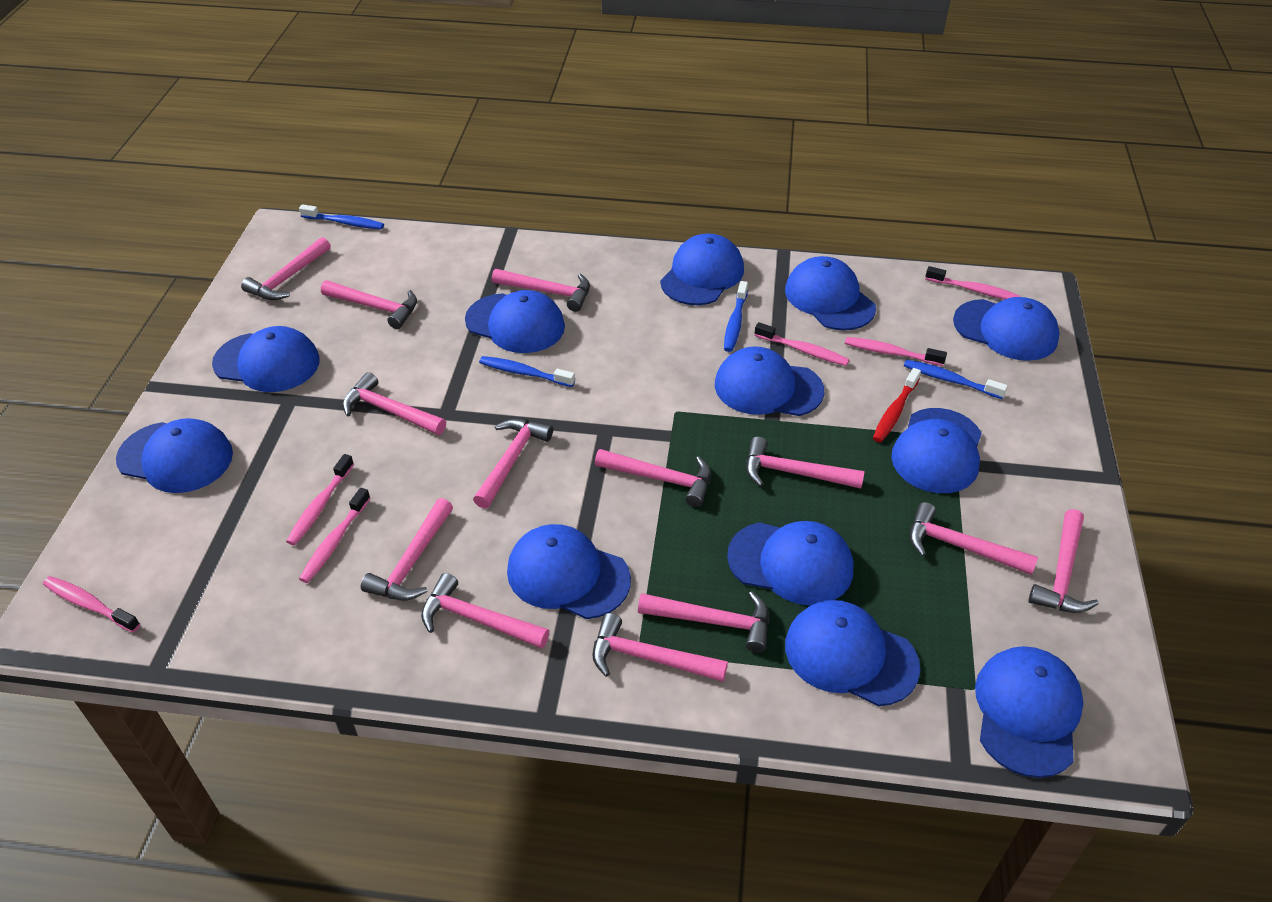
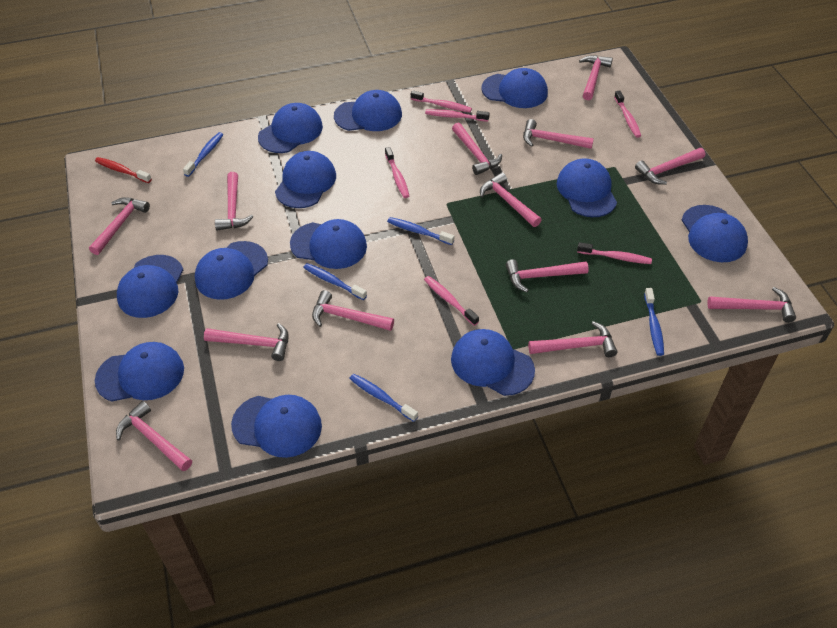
blue toothbrush: [299,204,384,229] [479,356,575,387] [724,281,748,352] [904,359,1008,399] = 4 -> [183,132,224,177] [303,263,367,300] [349,374,418,422] [387,217,454,245] [644,288,664,356] = 5

